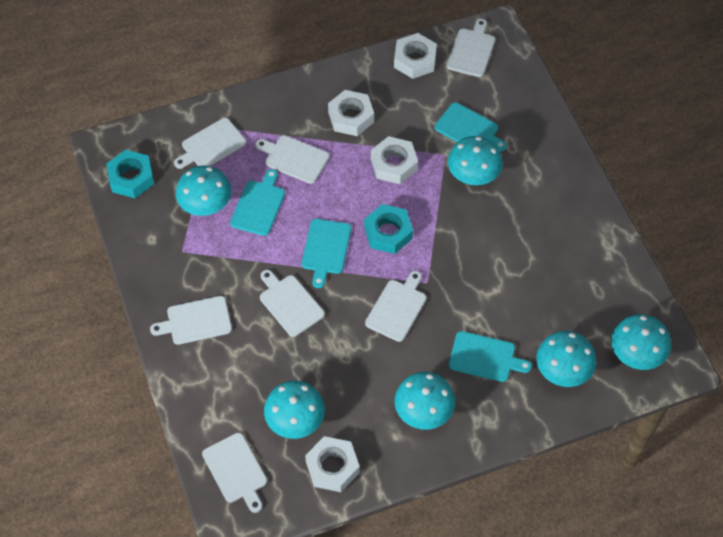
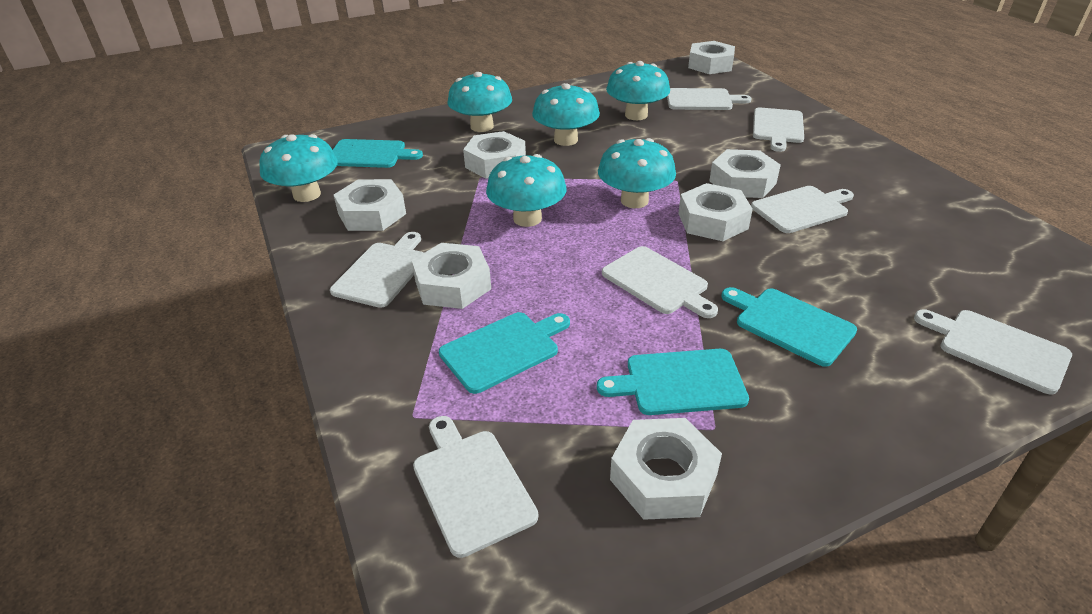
turquoise nut: [106,150,154,198] [364,204,413,254] = 2 -> none = 0
white nut: [305,436,360,492] [328,90,374,136] [371,136,418,184] [394,33,437,79] = 4 -> [334,179,406,231] [412,243,491,309] [463,131,526,179] [610,418,722,520] [678,183,753,241] [688,41,735,74] [709,149,781,198] = 7

